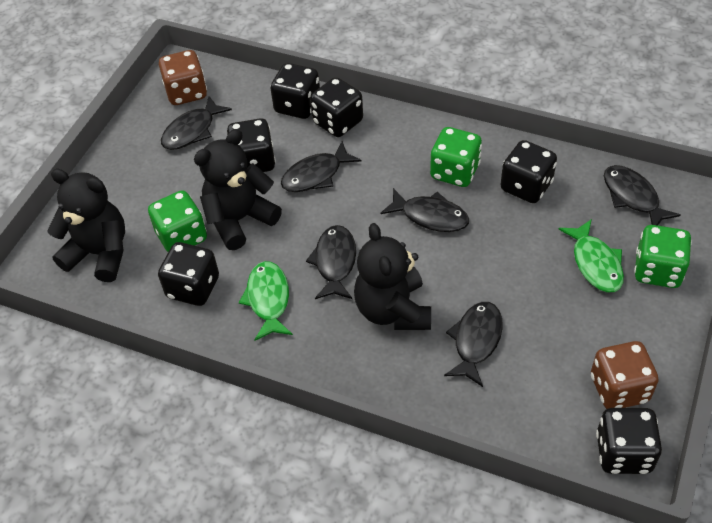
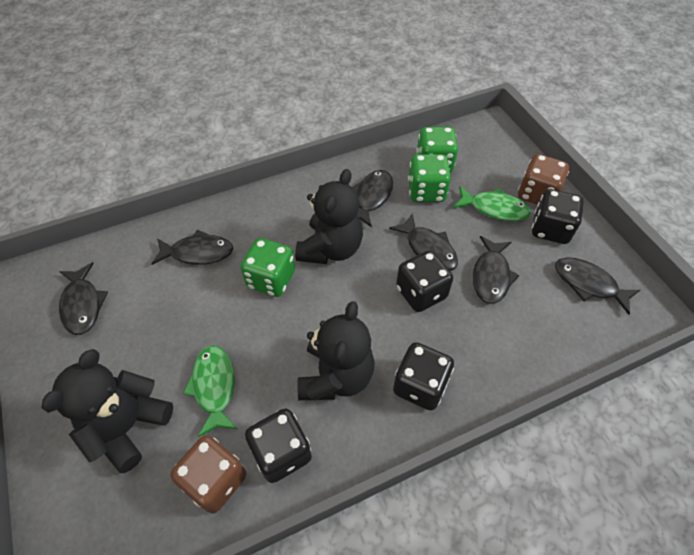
black dice: [158,242,219,306] [227,118,276,172] [270,63,320,119] [310,77,363,137] [501,140,557,203] [596,408,662,474] = 6 -> [245,408,312,483] [393,342,454,410] [396,250,453,312] [532,189,584,244] = 4

